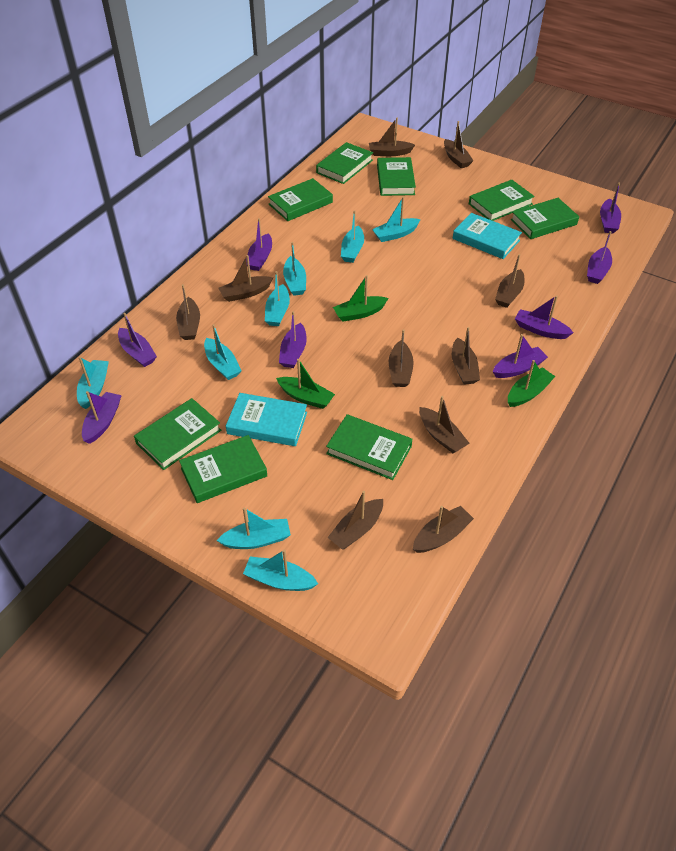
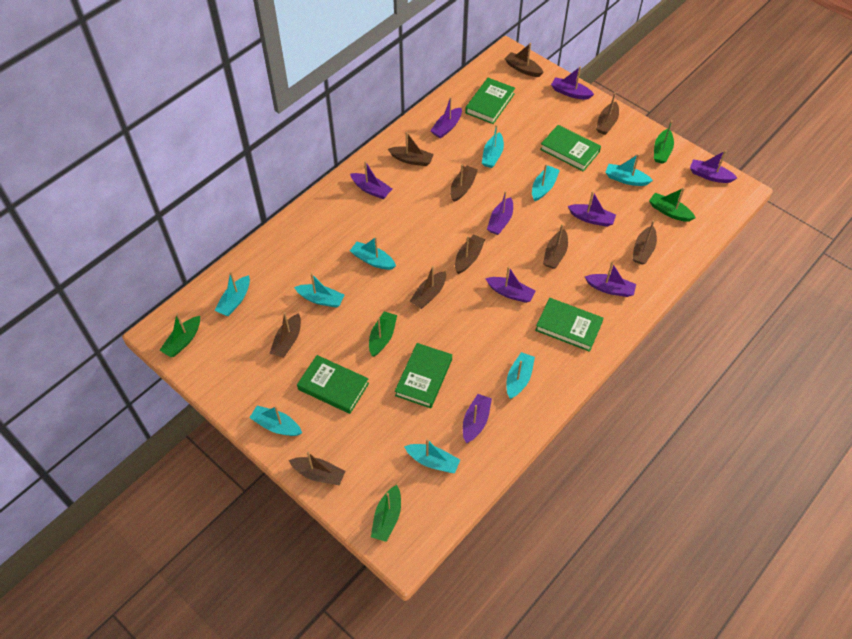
green boat: [276,359,335,409] [333,275,388,322] [508,360,555,407] = 3 -> [159,313,200,357] [369,311,397,357] [371,485,401,542] [649,188,696,222] [654,120,674,164] = 5
green book: [134,398,221,470] [179,435,267,503] [268,178,333,221] [316,142,373,184] [326,414,412,480] [377,157,416,196] [469,180,535,221] [510,198,579,239] = 8 -> [297,355,369,414] [395,343,452,408] [465,78,515,124] [535,298,604,352] [540,125,601,172] = 5
purple boat: [82,391,122,444] [118,313,157,367] [246,218,272,271] [279,311,307,368] [493,334,548,378] [515,295,574,339] [587,231,612,284] [600,183,621,233] = 8 -> [350,161,392,199] [430,97,462,138] [463,394,492,443] [485,266,535,303] [487,191,513,235] [551,67,594,100] [568,191,616,227] [585,262,636,297] [690,150,737,183] = 9
turquoise boat: [77,357,109,409] [204,324,242,380] [217,508,291,549] [243,549,318,591] [265,271,290,326] [283,242,306,296] [341,210,364,263] [372,197,421,242] = 8 -> [214,272,250,316] [249,406,302,436] [294,273,344,308] [350,237,396,270] [404,439,460,473] [482,125,504,168] [507,352,535,399] [532,164,560,201] [605,154,653,186] = 9
turquoise book: [226,393,307,446] [453,213,522,259] = 2 -> none = 0

